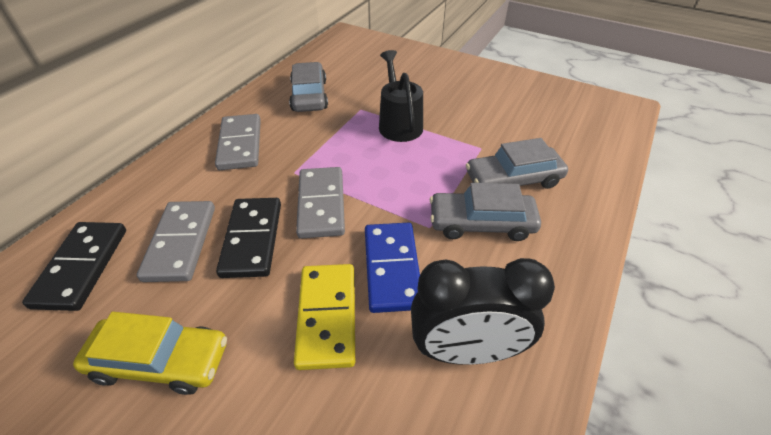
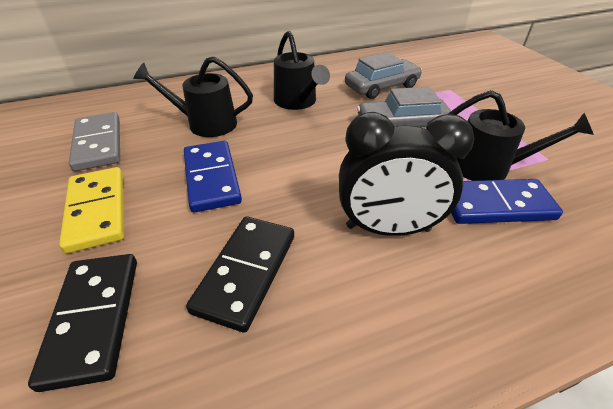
black watering can: [379,50,423,142] = 1 -> [133,56,253,137] [274,31,330,110] [448,90,594,181] = 3
blue domino: [365,223,420,313] = 1 -> [184,141,242,212] [451,179,563,224] = 2
grey car: [289,62,328,112] [430,183,541,241] [466,138,568,189] = 3 -> [345,52,422,99] [357,87,451,130] = 2
grey domino: [137,201,215,282] [215,114,261,170] [296,167,345,239] = 3 -> [69,112,120,171] = 1
yellow car: [73,312,227,395] = 1 -> none = 0

